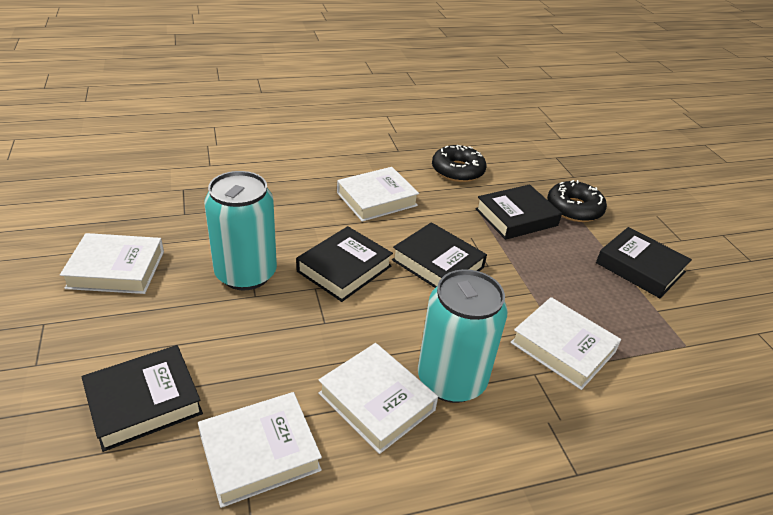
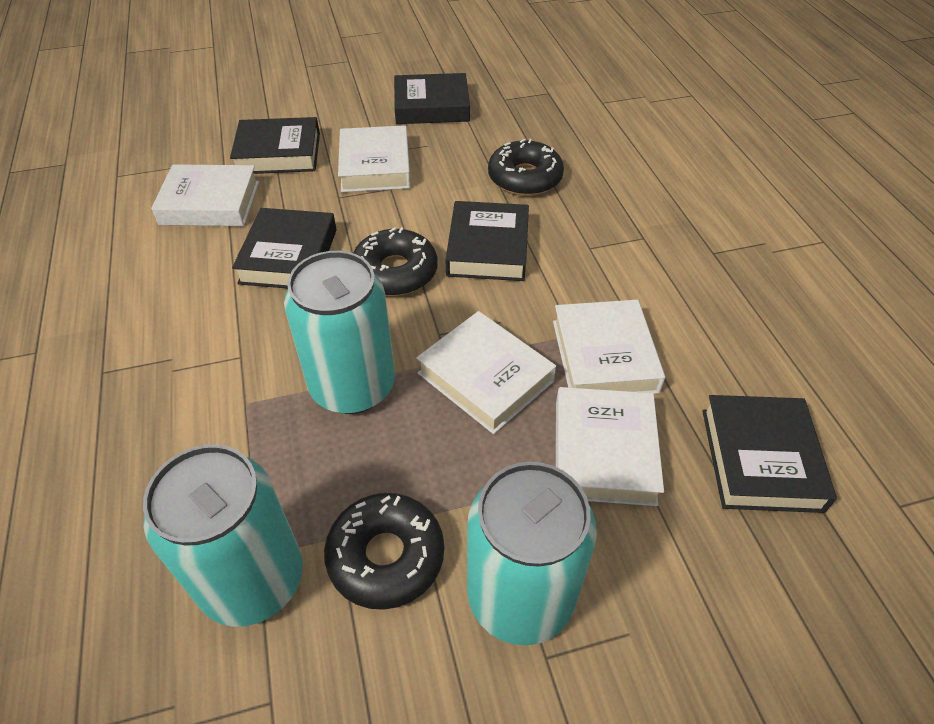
black donut: [432,145,486,182] [547,180,607,222] = 2 -> [324,493,444,610] [353,227,438,296] [488,139,564,196] = 3
turquoise can: [204,171,277,290] [418,269,508,403] = 2 -> [143,444,303,627] [284,251,395,414] [467,462,597,645] = 3

